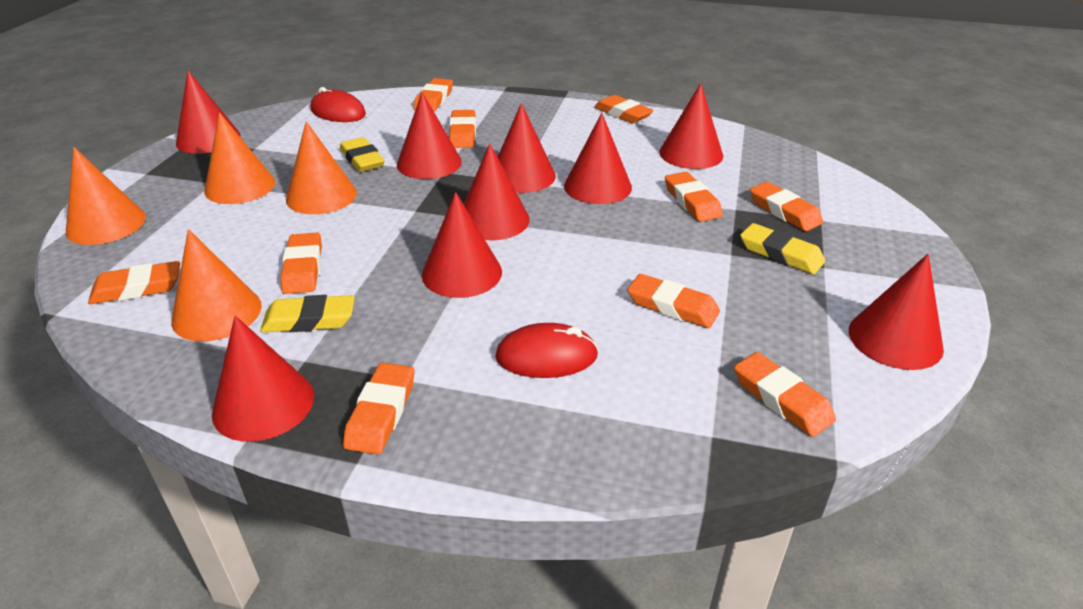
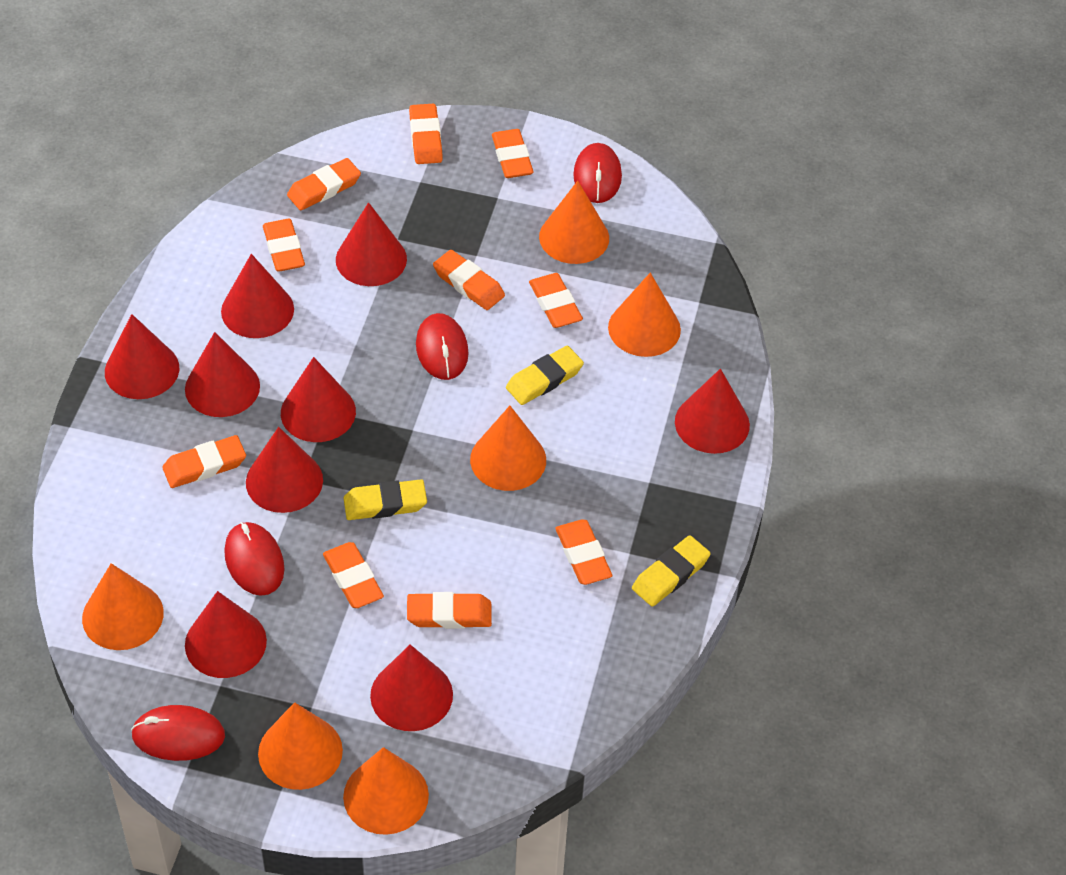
orange cone: [66,147,146,245] [171,229,262,342] [204,113,275,204] [286,121,357,214] = 4 -> [82,563,164,650] [258,702,343,790] [343,747,429,835] [470,406,546,491] [539,181,609,264] [608,273,681,357] = 6
red mouse: [310,87,366,122] [495,323,598,378] = 2 -> [131,705,225,761] [224,522,284,596] [416,313,469,380] [573,143,622,203] = 4

